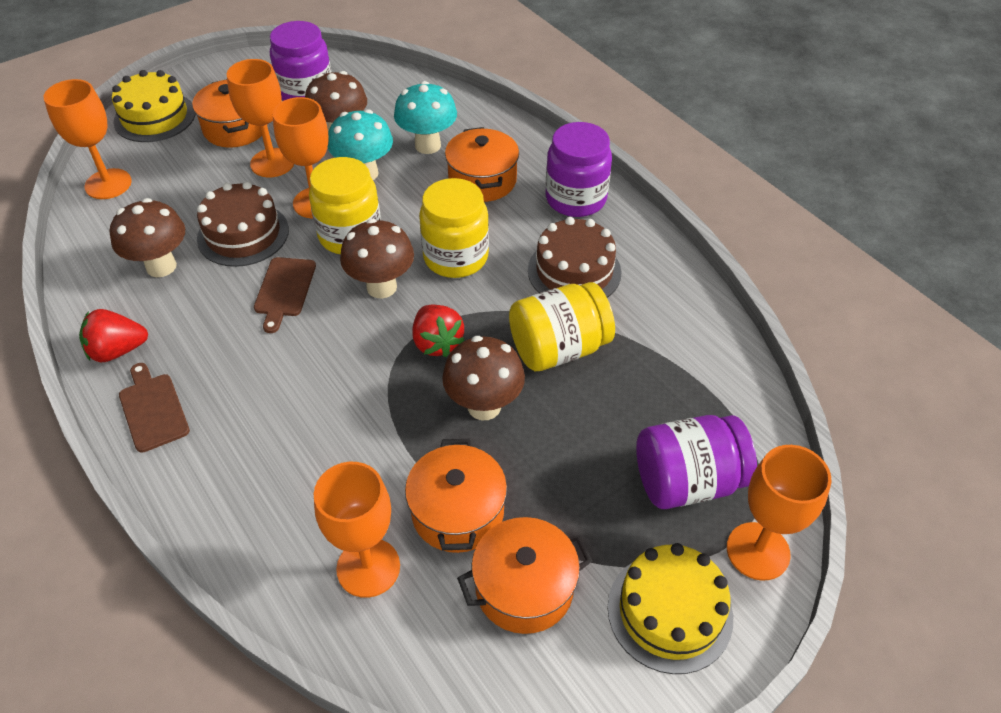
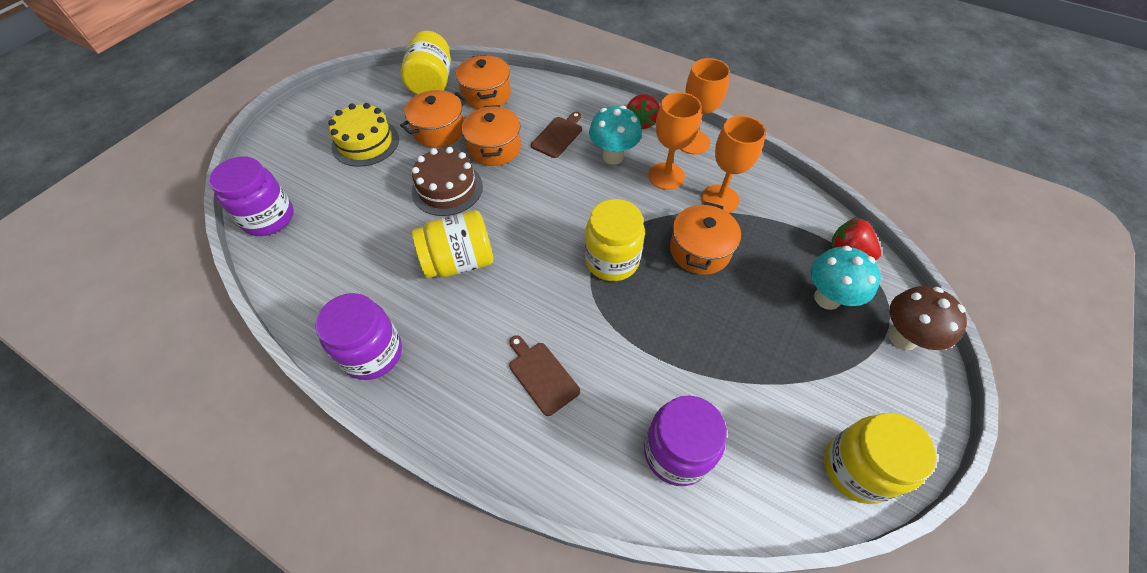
brown cake: [197,181,289,267] [528,217,622,298] = 2 -> [412,147,483,216] = 1
brown mushroom: [110,198,185,277] [305,71,367,132] [340,219,414,298] [442,336,525,420] = 4 -> [889,286,967,350] = 1
orange goblet: [44,79,132,199] [227,59,294,177] [273,97,329,218] [314,462,400,598] [727,445,832,581] = 5 -> [648,92,702,190] [680,58,730,155] [701,116,766,213] = 3
yellow cake: [112,70,195,142] [608,543,733,674] = 2 -> [328,103,399,167] = 1
yellow jar: [309,157,381,254] [419,178,489,278] [509,282,615,371] = 3 -> [401,31,451,95] [412,210,493,278] [585,199,645,281] [824,413,937,504] = 4

